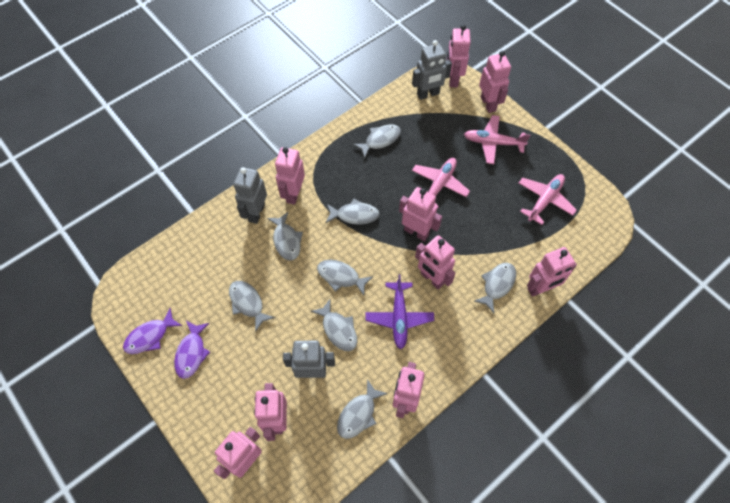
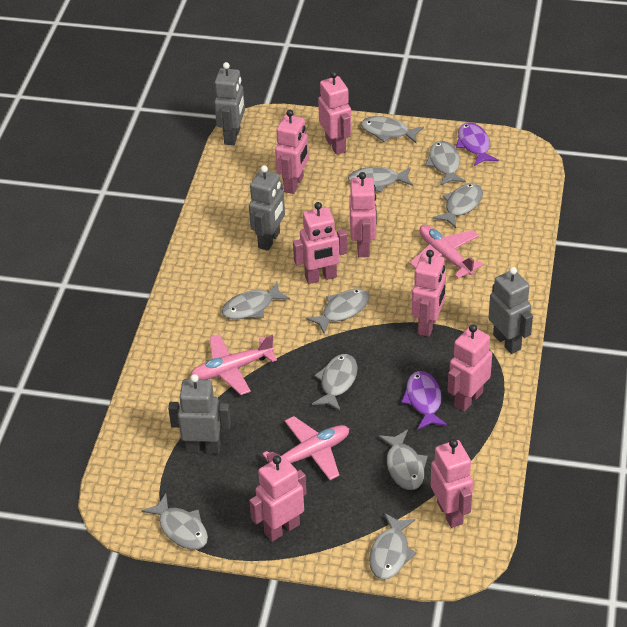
grey fish: [229,281,275,332] [267,212,303,261] [311,299,357,351] [317,260,373,296] [326,198,380,225] [337,379,388,439] [353,124,401,158] [473,263,516,313] = 8 -> [142,493,208,550] [222,282,290,319] [305,289,369,334] [312,354,357,411] [348,167,413,193] [361,116,424,143] [369,513,417,579] [378,430,428,490] [425,141,466,185] [433,183,483,228] = 10
grey robot: [233,167,267,224] [283,340,335,378] [412,40,452,100] = 3 -> [168,374,231,454] [214,62,245,145] [249,165,285,251] [489,267,533,354] = 4
pink robot: [214,427,262,479] [254,383,287,441] [275,147,305,205] [393,362,424,418] [399,187,442,241] [415,235,455,289] [447,25,471,87] [479,51,511,113] [527,247,577,297] = 9 -> [249,455,307,542] [275,110,309,194] [293,202,348,284] [318,71,352,155] [349,172,377,257] [412,250,446,337] [431,439,473,528] [447,324,492,412] = 8
purple plane: [365,274,434,349] = 1 -> none = 0

